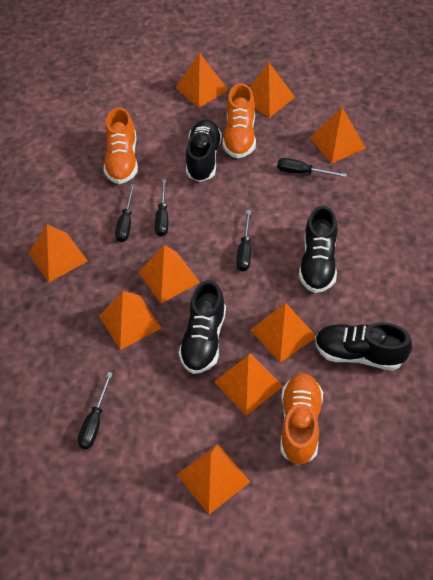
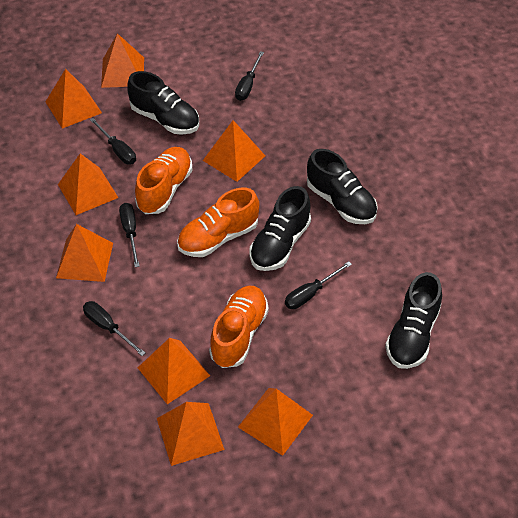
orange pyramid: [28,224,87,282] [99,291,161,350] [139,245,200,303] [176,52,228,108] [177,444,250,514] [214,354,283,416] [250,62,295,118] [251,302,316,363] [310,107,366,164] = 9 -> [45,69,102,129] [56,224,113,282] [58,153,119,215] [101,33,144,88] [138,338,210,404] [157,402,225,466] [203,120,265,182] [238,388,313,456] = 8

